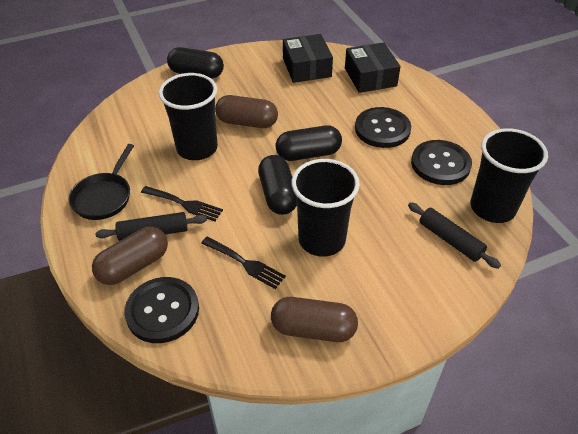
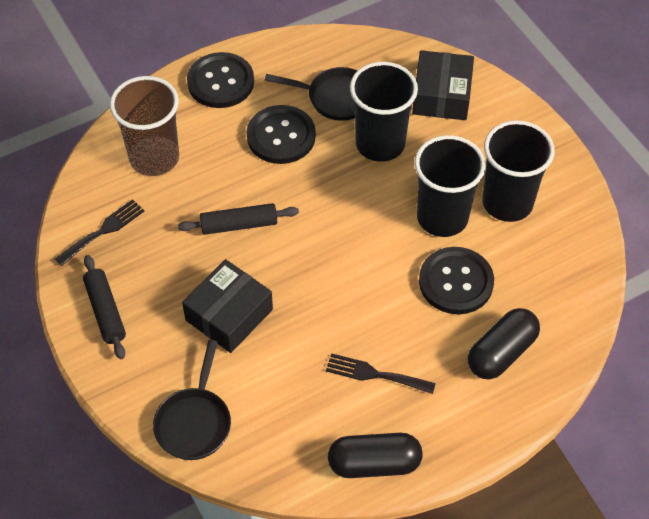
black capsule: [167,47,224,78] [258,155,297,215] [276,125,342,161] = 3 -> [328,433,423,478] [468,308,540,379] = 2
black pan: [68,144,134,220] = 1 -> [153,340,231,460] [265,67,357,121] = 2
brown capsule: [92,227,168,285] [215,95,278,128] [271,297,358,342] = 3 -> none = 0
brown cup: none = 0 -> [110,76,179,176] = 1

